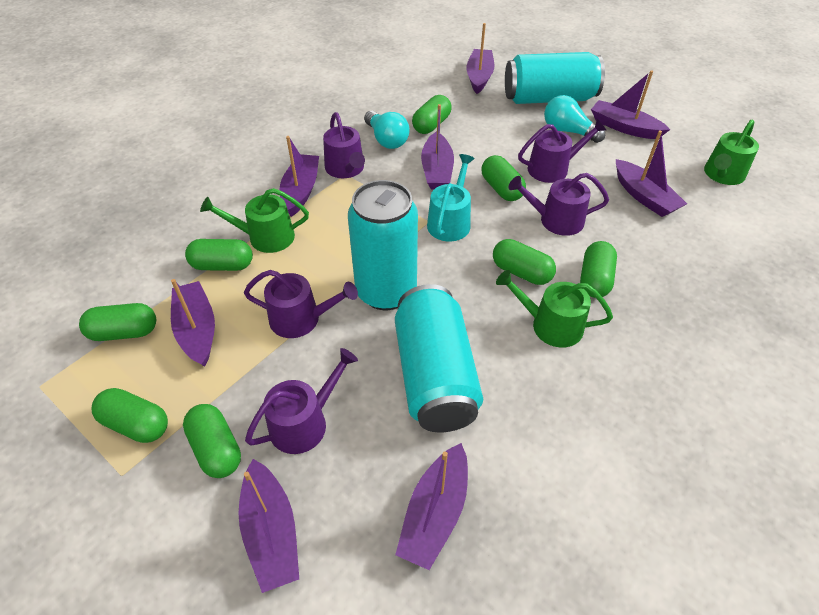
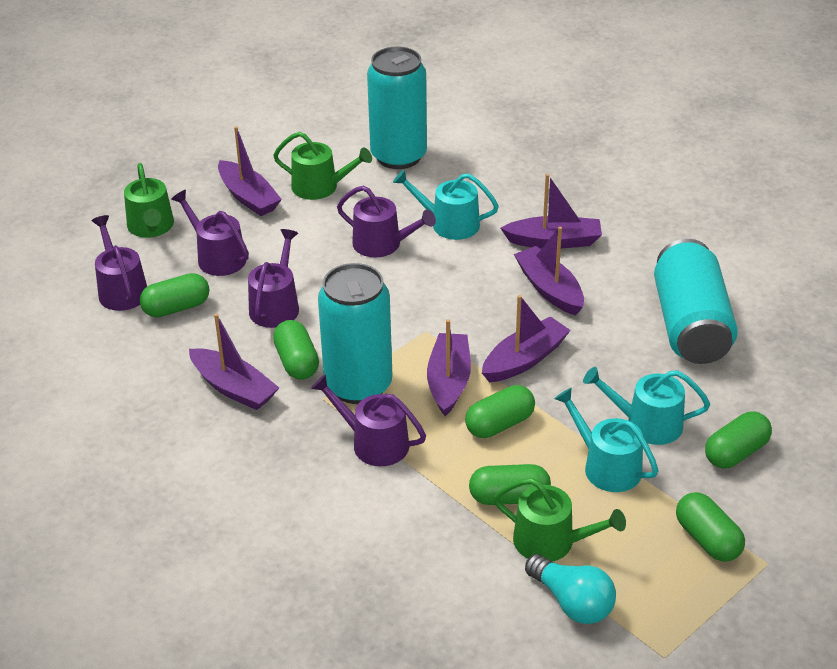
green capsule: [79,303,156,341] [92,388,168,443] [183,404,241,478] [185,239,253,271] [412,95,452,134] [481,155,526,201] [493,239,556,285] [580,241,617,298] = 8 -> [140,273,209,318] [273,320,319,380] [465,385,535,438] [469,464,551,505] [676,492,745,562] [705,411,772,468] = 6
purple boat: [171,279,215,367] [239,459,299,593] [280,136,319,217] [395,443,468,570] [421,104,454,190] [466,23,494,94] [591,70,670,139] [616,130,687,217] = 8 -> [189,313,279,410] [218,126,282,216] [427,319,471,416] [482,295,571,382] [501,174,602,248] [514,227,584,315] = 6
turquoise light bulb: [364,111,410,149] [544,95,605,143] = 2 -> [525,554,616,624] = 1
turquoise watering can: [427,154,475,241] = 1 -> [393,170,499,240] [554,388,658,492] [583,367,710,445] = 3

